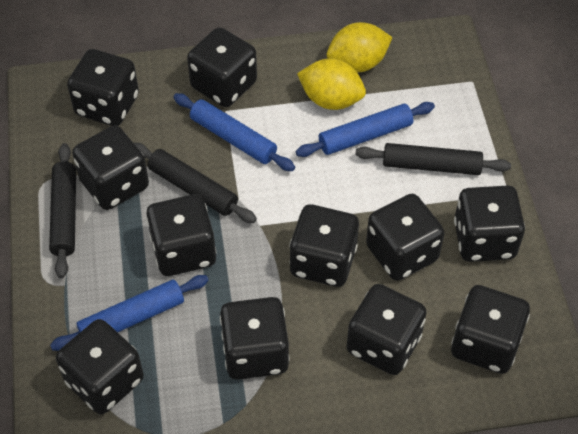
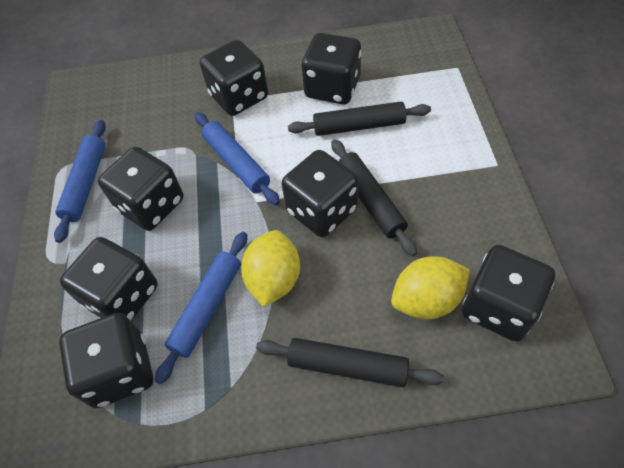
black dice: [56,319,144,414] [67,49,139,126] [72,125,149,210] [146,194,216,276] [187,27,257,107] [220,297,290,380] [289,204,359,287] [347,284,427,375] [366,194,444,281] [451,285,530,374] [454,186,525,262] = 11 -> [59,313,153,408] [60,237,158,321] [98,147,184,231] [200,40,268,116] [281,150,359,237] [302,33,361,104] [462,245,555,342] = 7

